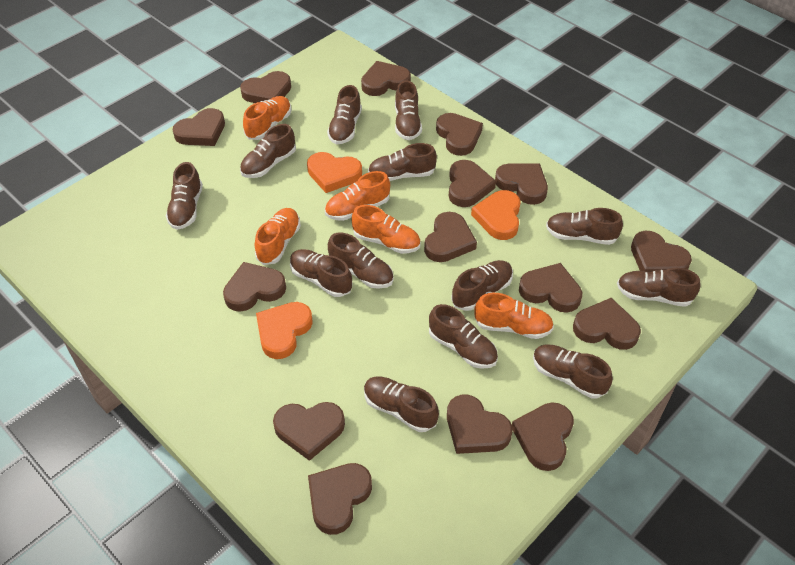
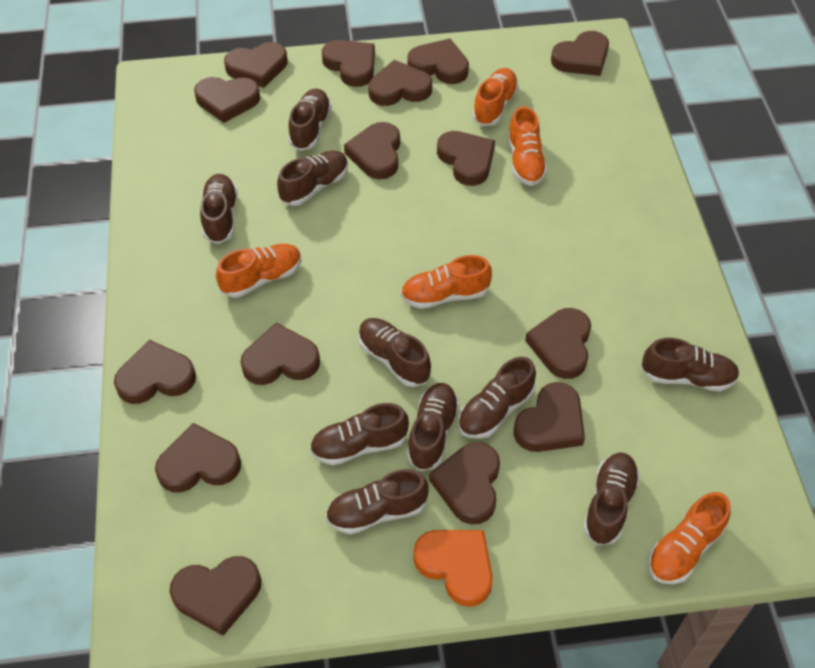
brown shoe: [166,162,203,230] [240,124,296,178] [290,249,352,297] [327,85,362,144] [328,233,394,289] [364,377,439,432] [368,143,437,181] [395,80,422,140] [429,304,498,369] [451,260,513,311] [533,345,613,398] [546,208,623,245] [617,268,701,307] = 13 -> [200,174,237,244] [277,150,348,206] [288,89,332,151] [310,403,409,465] [326,469,429,535] [358,318,431,387] [407,383,460,471] [458,357,536,439] [583,452,640,545] [641,338,740,392] = 10
orange heart: [256,302,313,359] [307,152,362,193] [471,190,521,240] = 3 -> [413,530,493,607] = 1

